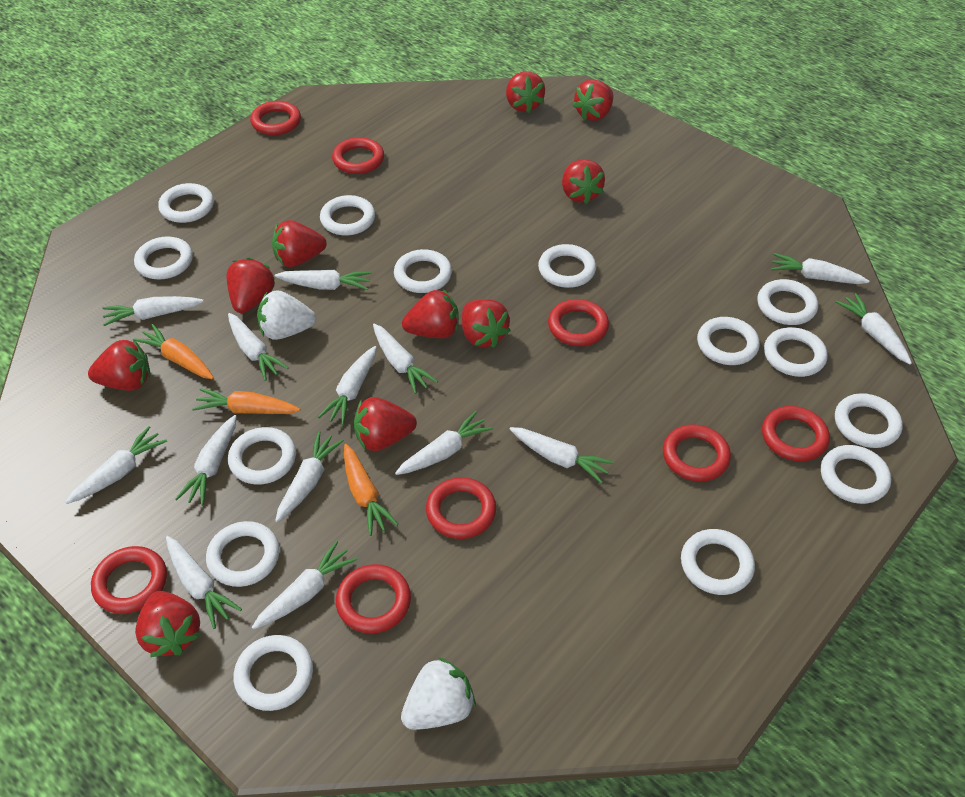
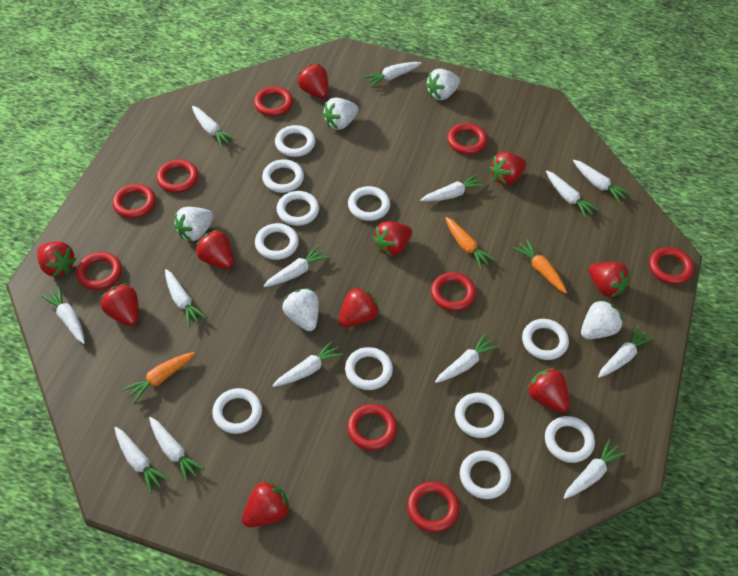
red ring: [91,546,167,614] [250,101,301,135] [332,137,384,174] [336,564,411,634] [426,477,496,539] [548,299,609,346] [663,424,731,482] [762,406,830,462] = 8 -> [76,252,122,290] [113,184,156,219] [156,159,199,193] [254,86,293,116] [347,404,397,450] [407,482,460,532] [431,272,476,311] [447,123,487,154] [649,247,694,285] = 9
white ring: [134,236,193,279] [158,183,214,223] [206,521,280,587] [228,427,296,484] [234,635,313,711] [320,195,375,236] [394,249,452,293] [538,244,596,288] [681,529,755,595] [697,317,760,365] [757,279,818,325] [764,327,827,377] [821,445,891,504] [835,393,903,448] = 14 -> [212,388,262,434] [255,223,299,260] [262,159,304,193] [275,125,315,157] [277,191,319,226] [345,347,393,390] [348,186,390,221] [455,393,504,438] [460,450,511,499] [522,319,569,360] [545,416,595,463] = 11
white strawberry: [257,290,316,340] [401,657,476,730] = 2 -> [174,207,214,241] [283,288,319,331] [323,97,359,130] [426,69,460,100] [581,299,623,339] = 5

